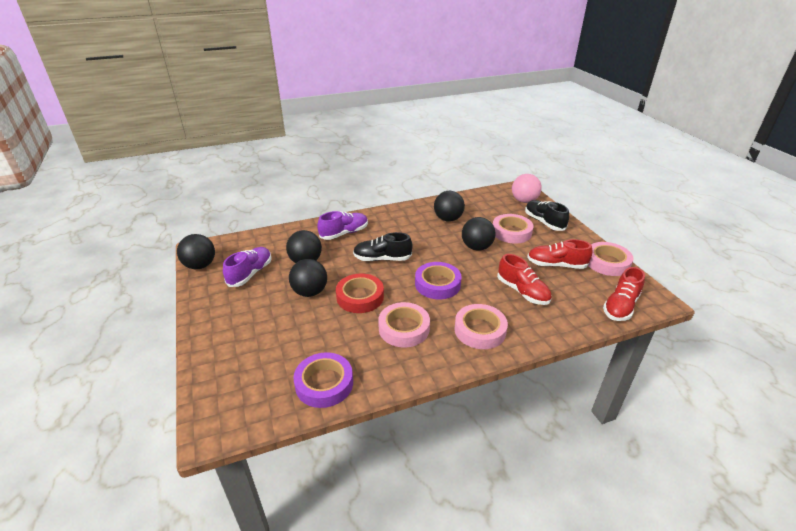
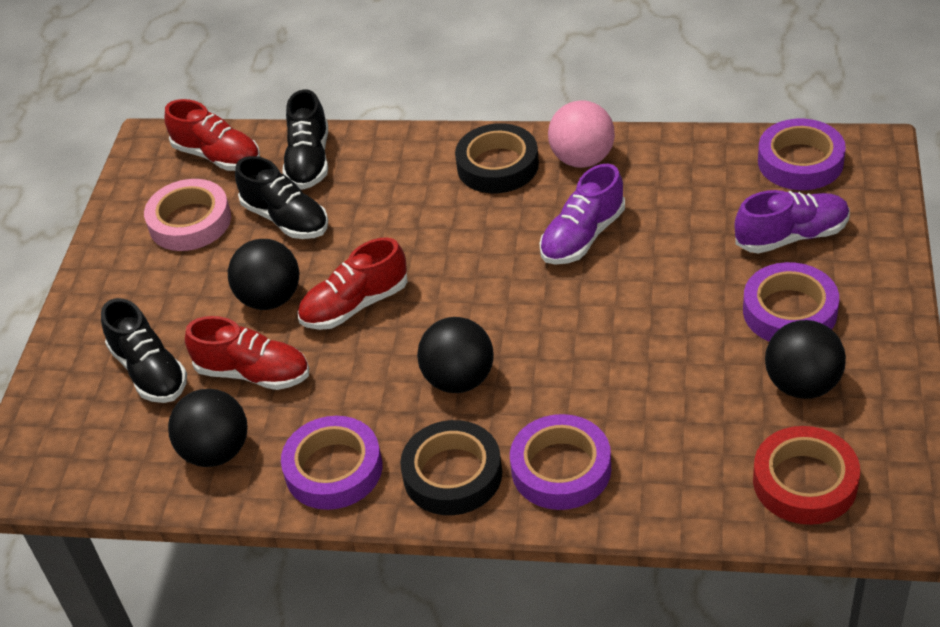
black ball: [177,234,215,269] [286,230,322,263] [289,259,327,297] [434,191,465,222] [462,217,496,251] = 5 -> [168,389,248,467] [228,239,299,310] [417,317,494,393] [765,320,846,399] = 4
black shoe: [353,232,412,261] [525,200,569,231] = 2 -> [101,298,187,403] [235,156,328,239] [282,89,328,190] = 3
black tape: none = 0 -> [400,420,502,515] [455,123,539,193] = 2
pink tape: [378,302,430,347] [454,304,508,349] [493,214,533,244] [588,242,634,276] = 4 -> [144,179,231,251] = 1
purple tape: [293,352,353,408] [415,262,462,299] = 2 -> [281,416,382,510] [510,414,611,510] [743,262,839,341] [758,119,846,190] = 4

